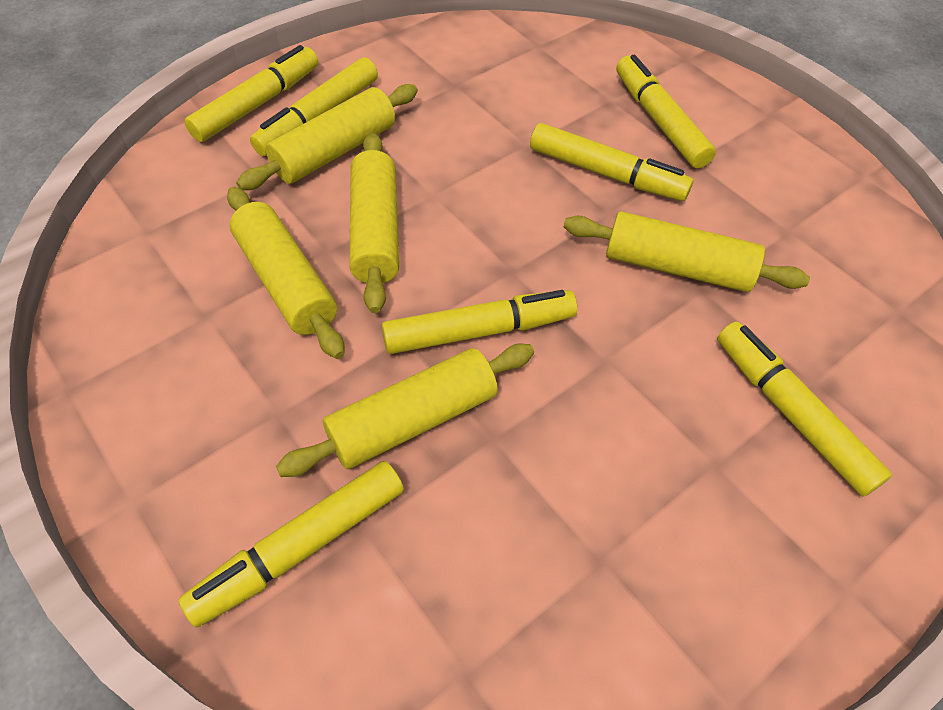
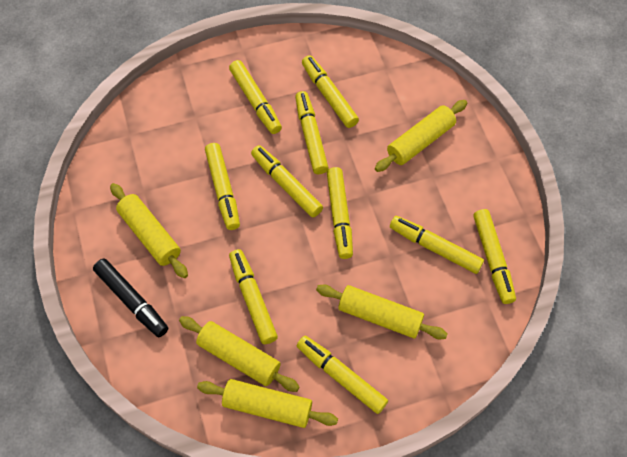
black marker: none = 0 -> [93,259,168,337] = 1
yellow marker: [179,461,404,627] [184,45,318,142] [250,57,378,156] [382,290,577,354] [530,123,693,201] [616,55,716,168] [717,322,892,497] = 7 -> [205,143,240,230] [229,60,282,134] [229,249,278,344] [251,145,323,217] [295,91,329,174] [297,336,388,414] [302,55,359,128] [327,167,353,259] [390,216,484,274] [473,209,516,304] = 10

